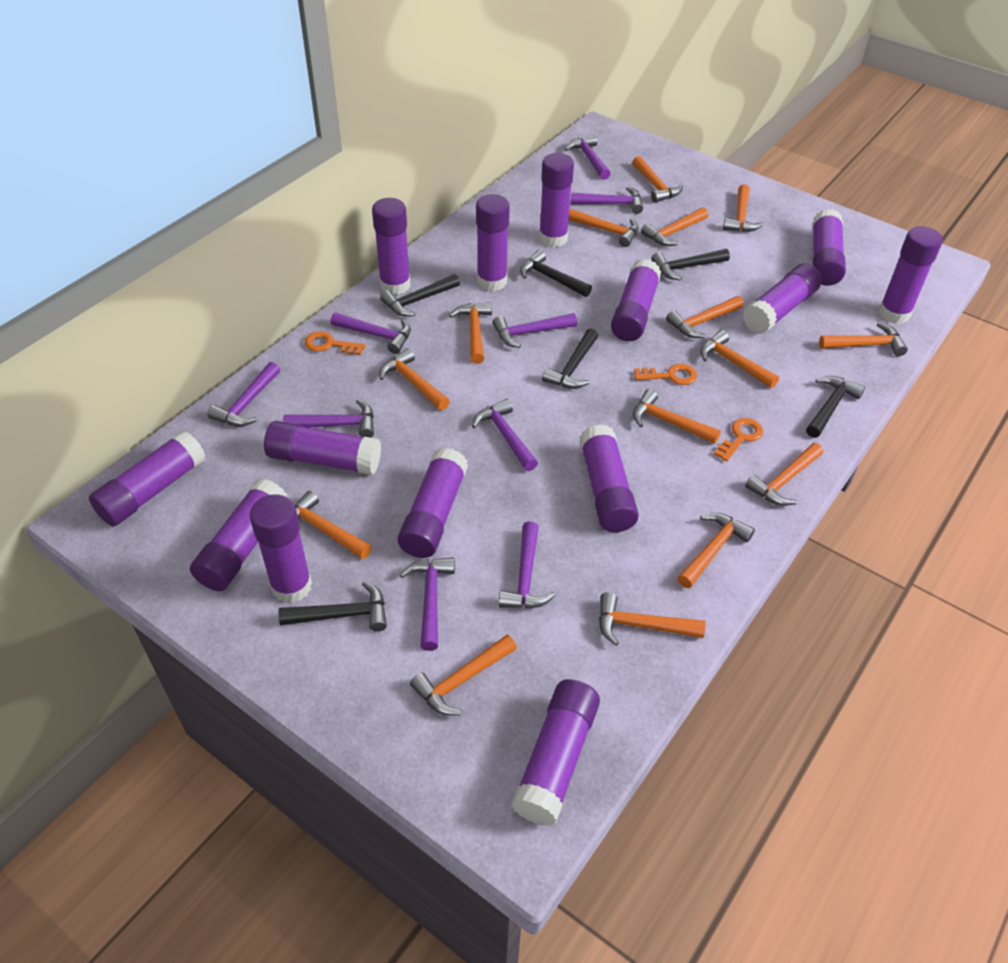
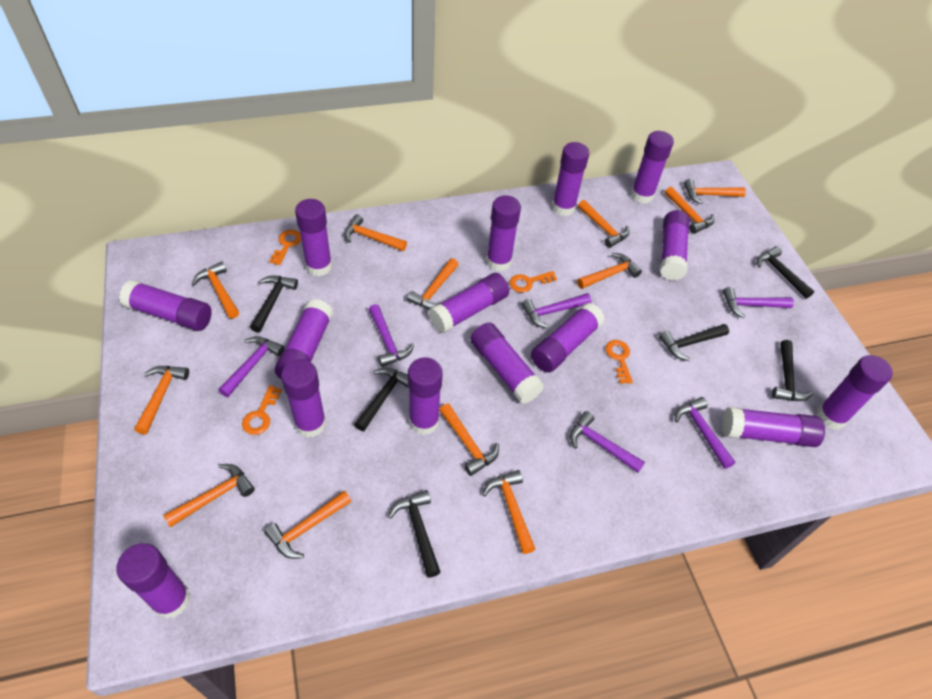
orange hammer: [295,491,372,559] [379,348,450,410] [410,635,517,716] [449,302,492,364] [569,209,639,247] [599,592,706,646] [632,156,683,203] [633,389,721,444] [641,207,709,246] [666,296,744,338] [677,513,755,588] [700,330,779,388] [723,184,764,232] [745,443,823,506] [819,322,908,356] = 15 -> [134,366,189,435] [163,464,255,527] [192,261,239,318] [264,491,352,559] [344,214,407,251] [407,258,459,309] [439,403,499,476] [482,470,535,554] [577,253,642,289] [578,200,629,248] [665,187,714,234] [684,179,746,204] = 12
orange key: [305,331,366,355] [634,364,697,385] [714,418,763,462] = 3 -> [242,385,282,435] [269,230,301,265] [509,271,557,293] [605,340,633,384] = 4
purple glue stick: [89,430,206,526] [190,479,287,591] [250,494,312,603] [264,421,381,475] [372,198,411,295] [398,447,468,558] [476,194,510,291] [511,679,600,826] [539,153,574,247] [579,424,639,532] [611,259,661,341] [743,263,822,334] [812,209,846,286] [879,226,943,324] = 14 -> [116,543,190,619] [119,280,212,331] [275,299,333,380] [281,359,326,438] [295,199,332,276] [408,357,443,435] [428,273,509,333] [471,323,544,404] [486,195,521,271] [531,303,605,373] [552,142,589,216] [631,131,674,204] [660,210,690,280] [722,407,825,447] [817,355,893,429] = 15
purple hammer: [207,362,280,426] [283,399,374,438] [331,313,411,354] [400,558,455,651] [472,399,538,471] [493,313,577,348] [498,521,555,608] [565,135,611,180] [571,187,643,214] = 9 -> [218,336,284,397] [368,304,414,367] [521,293,591,328] [570,411,645,473] [675,397,735,469] [723,287,794,318] = 6

